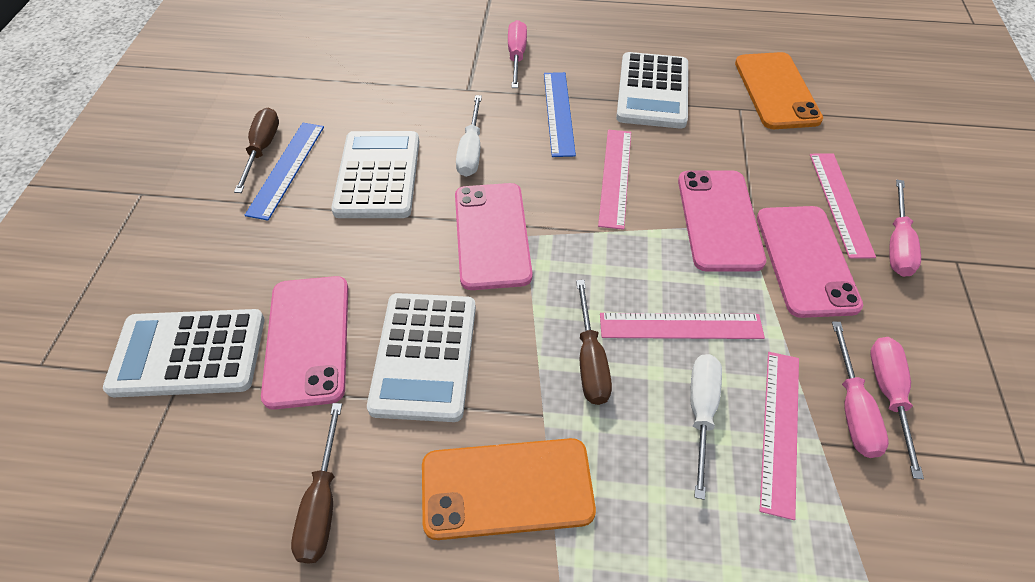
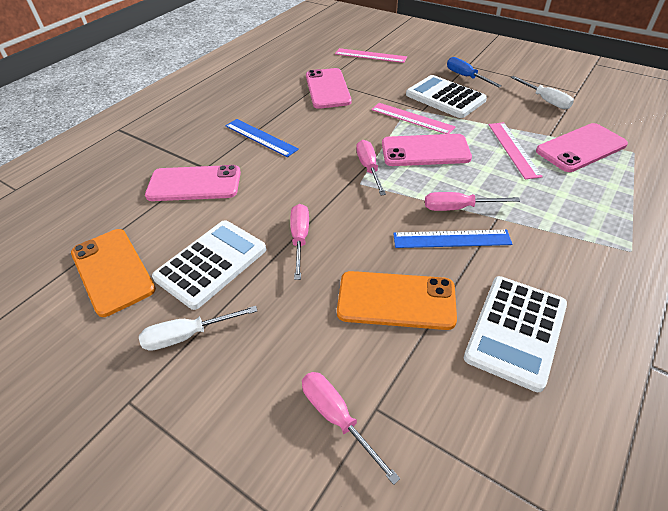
blue screwdriver: none = 0 -> [447,57,502,87] = 1
brown screwdriver: [234,108,279,193] [291,403,342,564] [576,280,612,405] = 3 -> none = 0
pink ruler: [598,130,631,230] [600,313,765,339] [760,352,799,520] [810,153,876,259] = 4 -> [335,48,407,63] [371,103,455,134] [489,122,543,179] = 3
white calculator: [103,309,265,397] [331,131,420,218] [367,293,476,422] [616,52,688,129] = 4 -> [152,220,266,310] [406,75,487,118] [464,276,567,392] = 3

